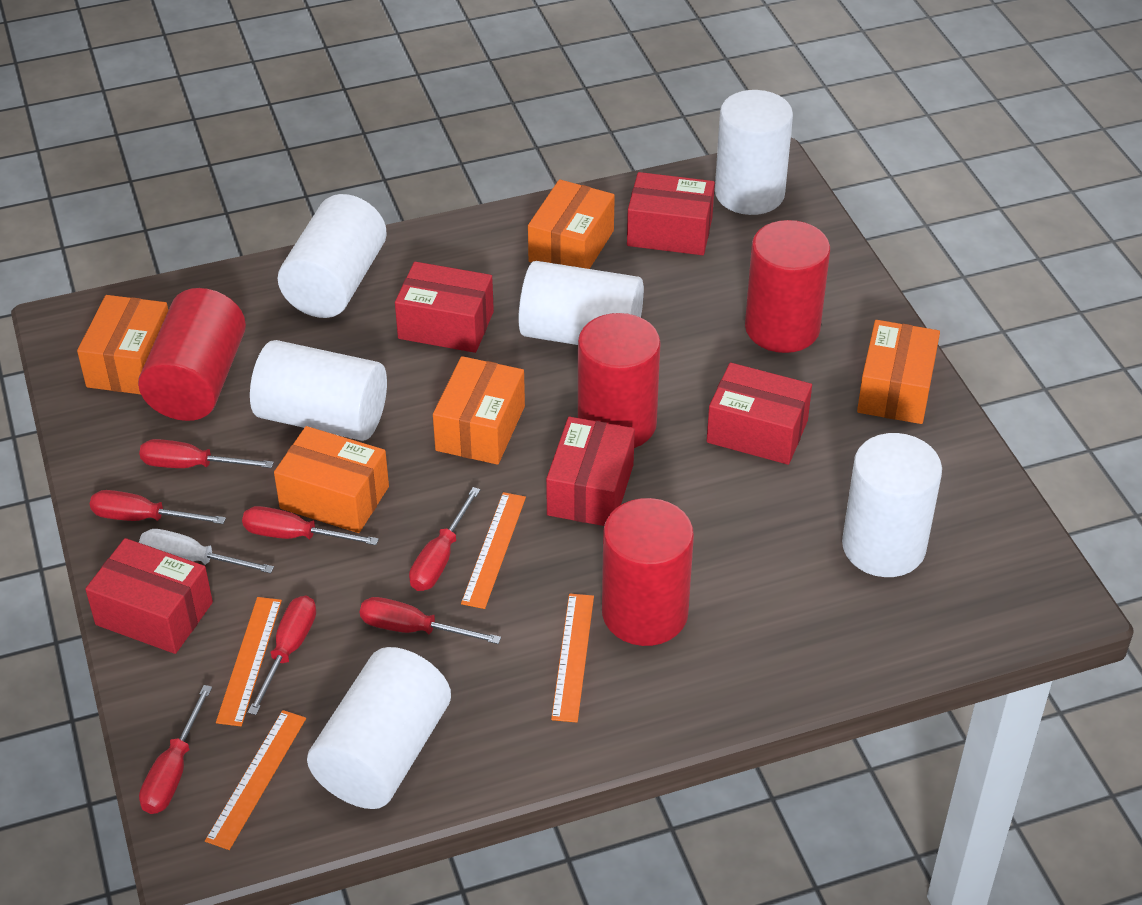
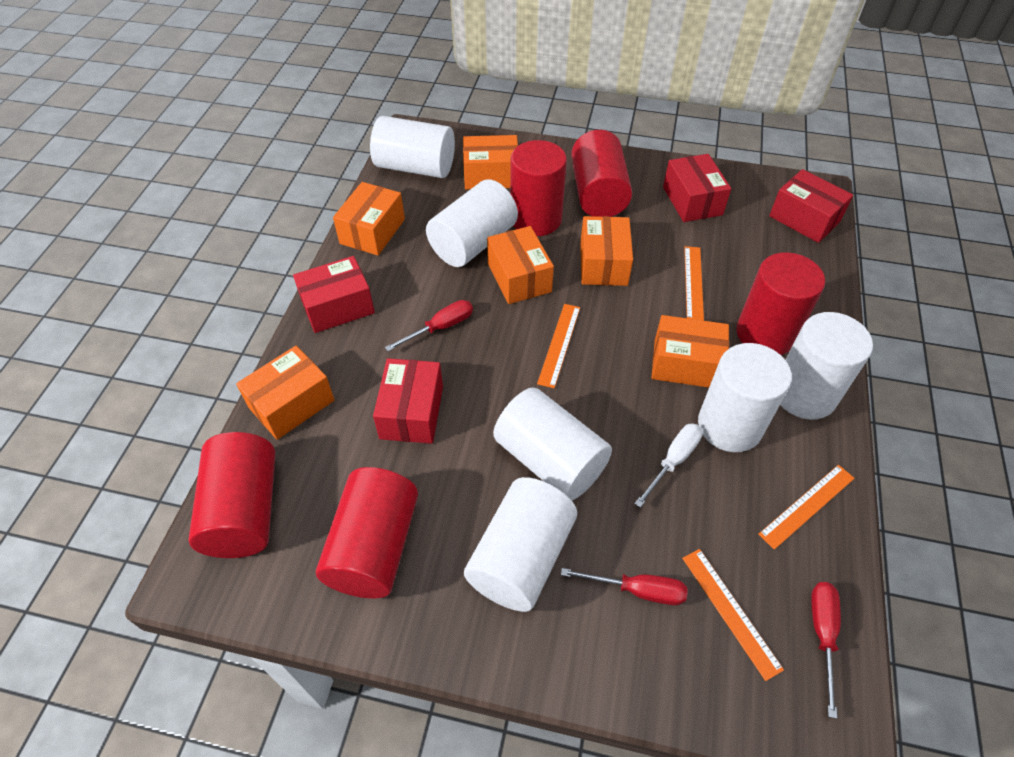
orange box: [77,295,168,394] [274,426,389,533] [433,356,525,465] [528,179,615,269] [857,320,940,424] = 5 -> [236,346,335,440] [333,182,405,256] [463,135,518,189] [487,226,554,304] [580,216,633,286] [651,315,729,388] = 6
red box: [85,538,213,654] [395,262,494,353] [546,417,635,526] [627,172,715,255] [707,363,812,465] = 5 -> [293,256,375,333] [373,358,443,444] [663,154,731,222] [769,169,853,243] = 4
red cylinder: [138,288,246,421] [578,313,661,448] [602,498,694,646] [745,220,830,353] = 4 -> [188,432,275,558] [316,467,418,598] [510,140,567,236] [571,130,632,217] [736,252,825,355] = 5
red screwdriver: [90,490,226,524] [139,439,274,468] [139,685,212,814] [242,506,379,545] [248,596,316,715] [360,597,501,644] [409,487,480,591] = 7 -> [385,300,473,351] [561,568,687,605] [811,582,841,719] = 3

